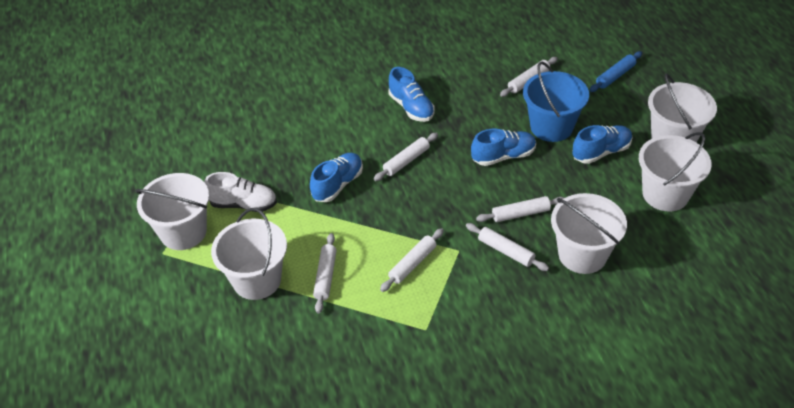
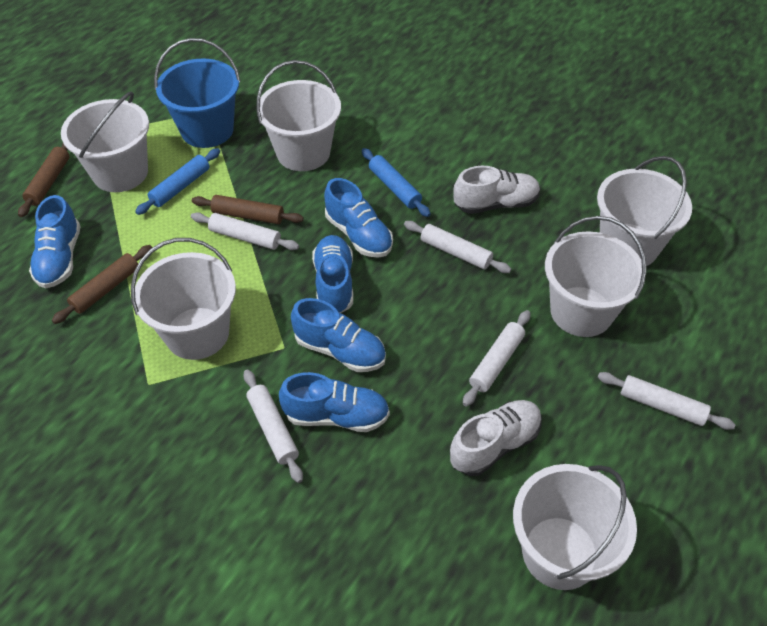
blue rolling pin: [590,51,642,92] = 1 -> [135,148,220,215] [361,148,431,217] = 2
blue shoe: [310,153,363,202] [388,67,435,122] [471,128,536,166] [572,125,633,164] = 4 -> [29,195,80,288] [279,372,390,432] [291,298,386,372] [312,235,353,313] [324,178,393,258] = 5
brown rolling pin: none = 0 -> [18,143,69,217] [52,245,152,324] [192,195,304,224] = 3
white bucket: [135,173,209,250] [211,208,287,300] [551,193,627,274] [639,132,712,211] [648,73,717,143] = 5 -> [61,91,149,192] [131,238,236,360] [257,60,341,171] [513,464,637,590] [545,216,646,337] [597,156,692,266] = 6
white rolling pin: [313,233,337,314] [374,133,438,181] [380,228,444,292] [466,223,549,271] [476,196,564,222] [500,57,558,97] = 6 -> [191,212,299,250] [243,369,303,483] [404,221,511,273] [463,310,530,407] [598,372,736,430] = 5
white shoe: [204,172,277,212] = 1 -> [450,400,542,476] [453,166,540,214] = 2

